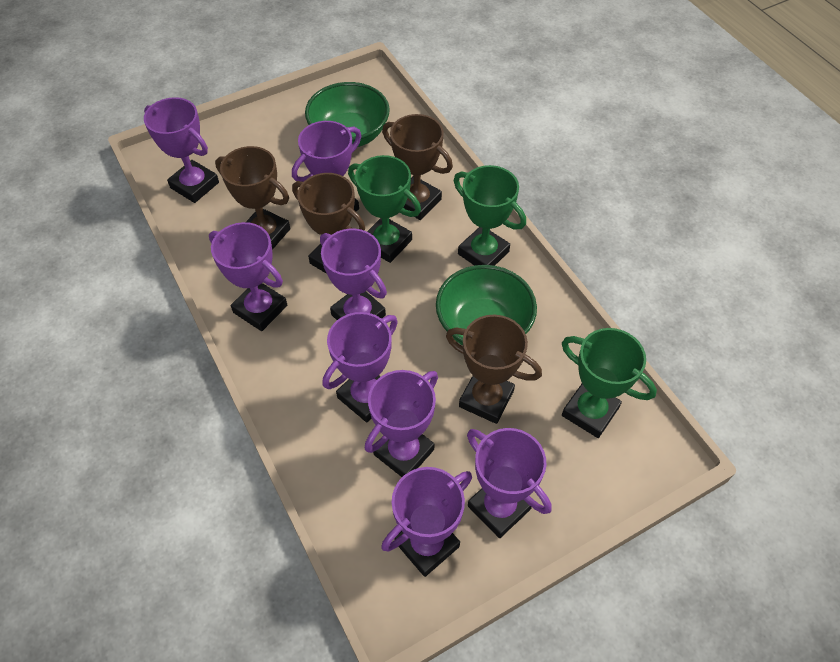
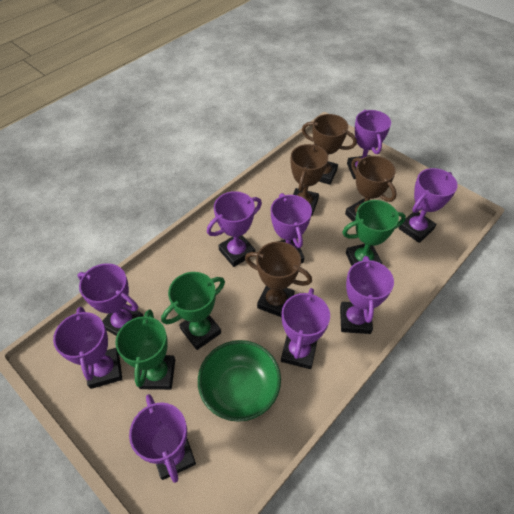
green bowl: [305,82,390,147] [436,265,537,345] = 2 -> [198,340,281,422] = 1
purple trophy: [144,97,219,203] [209,222,287,331] [292,121,361,212] [320,229,387,320] [323,312,398,422] [365,370,438,477] [381,467,472,577] [467,428,552,538] = 8 -> [53,307,122,389] [78,263,143,336] [129,394,196,483] [207,191,262,267] [271,193,312,263] [281,288,330,369] [340,256,394,334] [347,110,391,179] [398,168,458,243] = 9

